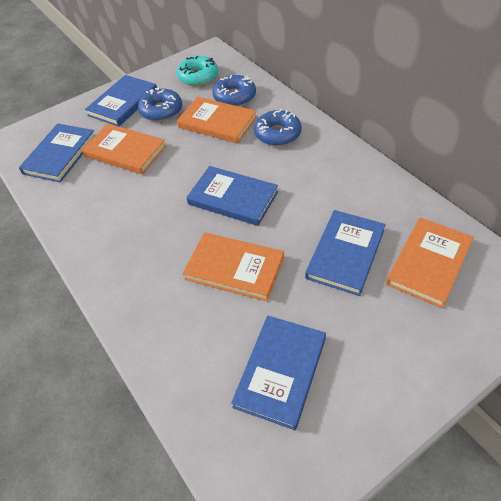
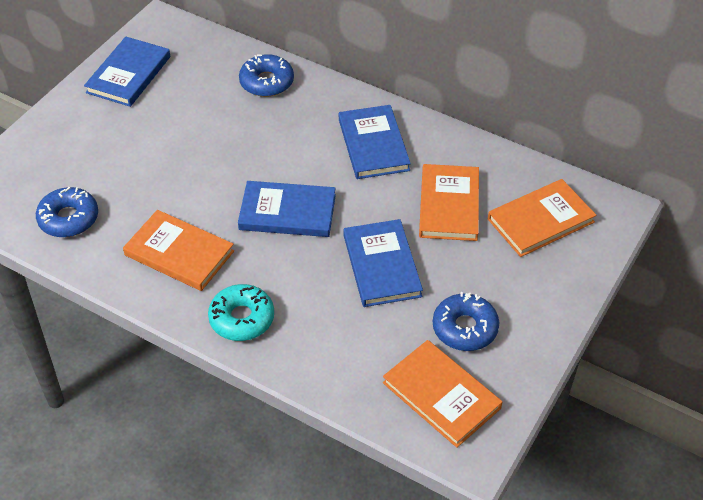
blue book: [19,123,95,182] [85,75,157,126] [186,166,278,226] [231,315,326,430] [305,210,386,296] = 5 -> [84,37,170,107] [238,181,336,237] [339,105,411,179] [344,219,423,307] = 4

